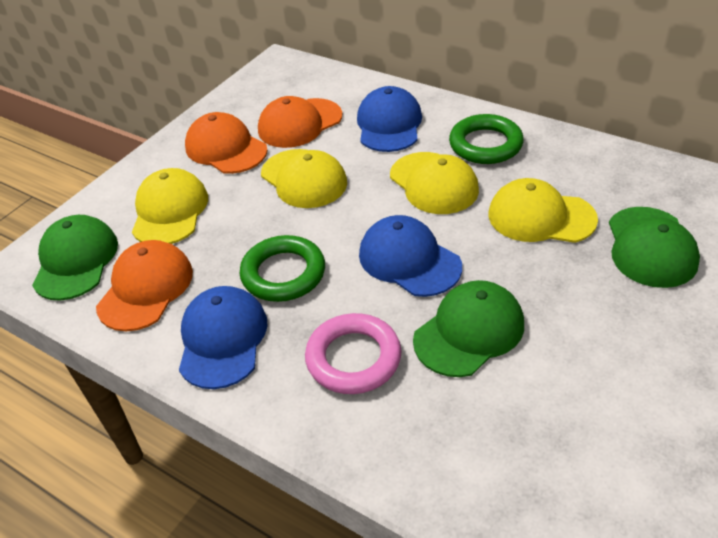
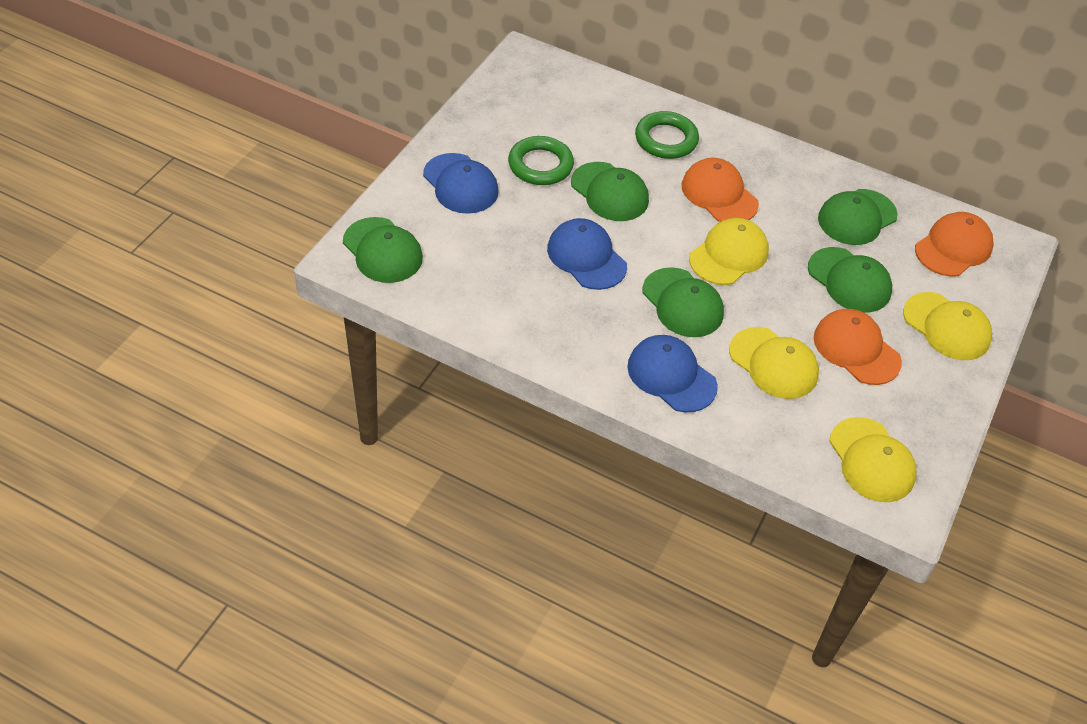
green cap: [32,215,118,301] [413,280,524,377] [609,207,700,288] = 3 -> [343,217,423,283] [571,162,649,221] [643,267,724,337] [808,247,892,312] [818,189,898,245] = 5
pink ring: [305,313,401,394] = 1 -> none = 0

